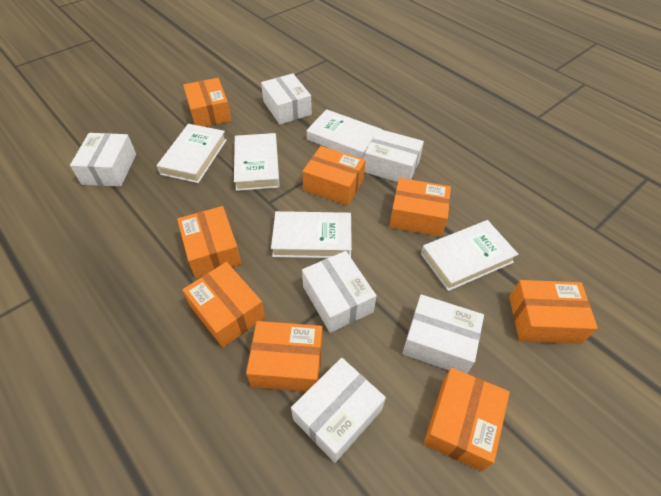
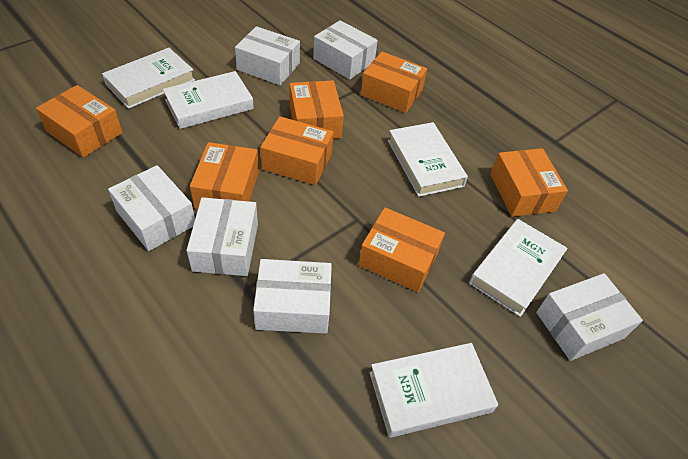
orange box: [177,206,242,278] [182,262,265,348] [183,78,231,127] [246,321,323,392] [302,146,366,205] [389,178,451,237] [423,368,510,471] [509,280,598,344] = 8 -> [36,85,122,158] [190,142,259,209] [260,116,334,185] [289,80,344,139] [359,207,445,292] [361,52,427,113] [490,148,568,217] = 7

